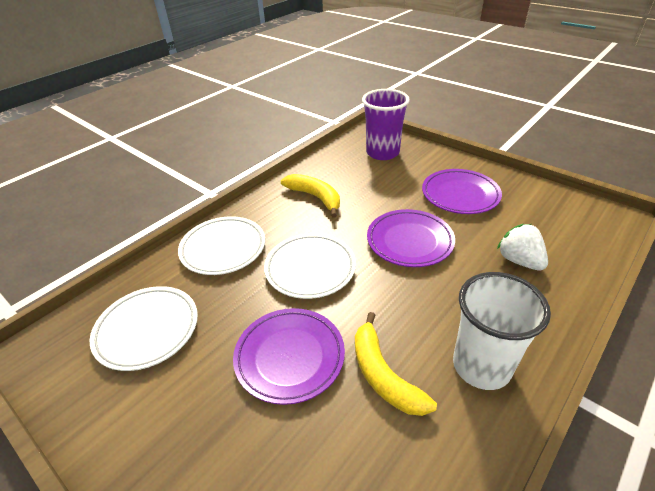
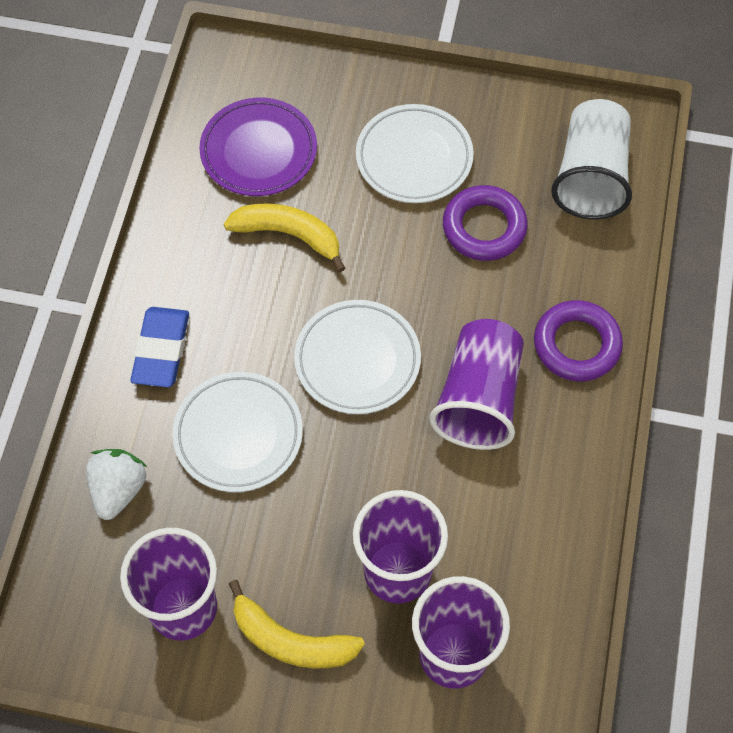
blue eraser: none = 0 -> [131,307,189,387] = 1
purple cup: [362,89,410,160] = 1 -> [120,528,217,640] [353,490,448,604] [412,576,510,688] [429,319,524,450] = 4
purple plate: [233,308,345,405] [367,209,455,267] [422,169,502,214] = 3 -> [199,98,317,196] = 1
purple ring: none = 0 -> [443,185,528,261] [534,300,623,381] = 2

